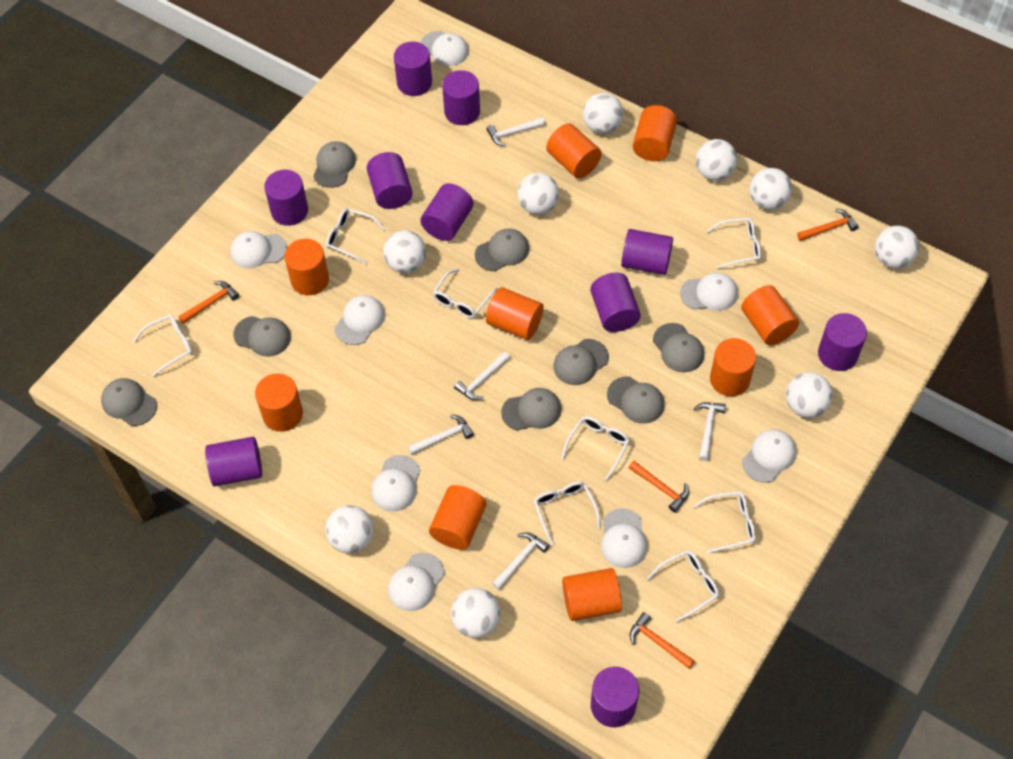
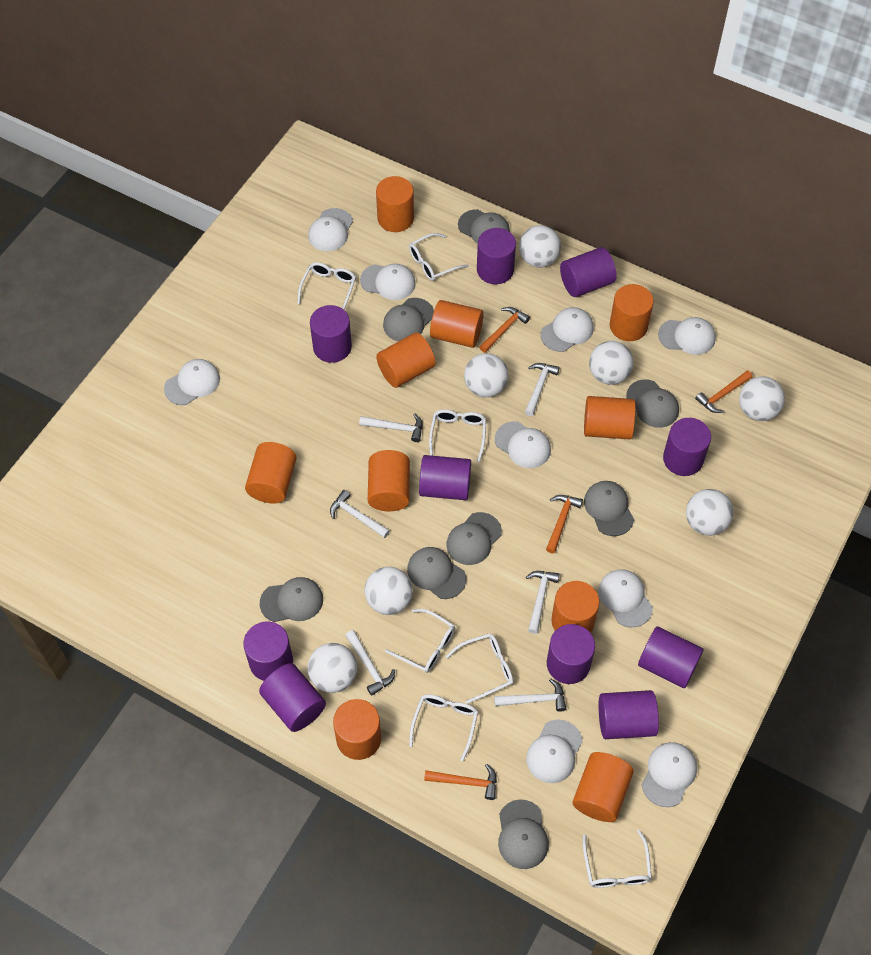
orange cylinder: [255,373,303,432] [284,239,329,295] [429,485,486,550] [486,287,544,340] [546,123,602,178] [562,568,622,621] [633,105,677,161] [710,338,756,396] [741,285,799,345] = 9 -> [245,442,297,504] [333,699,381,760] [368,450,410,511] [376,176,414,232] [376,332,435,388] [430,300,484,348] [551,581,599,633] [573,752,634,822] [584,396,636,439] [610,284,654,341] = 10
white ball: [325,505,374,554] [383,230,426,273] [451,588,501,638] [517,173,559,215] [583,93,623,134] [696,139,738,181] [749,168,792,210] [786,372,833,418] [875,226,919,269] = 9 -> [307,643,357,693] [365,567,413,615] [464,353,508,397] [519,225,561,268] [589,341,634,385] [686,489,734,536] [739,377,785,421] = 7
white cap: [231,231,287,268] [335,295,385,345] [371,455,421,512] [388,552,444,611] [421,31,469,66] [601,508,647,568] [680,273,738,311] [742,429,797,483] = 8 -> [164,359,220,405] [308,208,353,251] [360,264,416,300] [495,421,551,468] [526,719,583,783] [541,307,594,352] [598,569,653,627] [642,742,697,807] [658,317,716,355] = 9
white glasses: [133,315,193,377] [326,208,386,264] [433,269,497,318] [534,481,601,546] [561,416,630,481] [647,550,719,622] [693,491,756,553] [707,218,761,269] = 8 -> [297,262,356,310] [385,609,455,673] [409,233,469,281] [409,694,478,761] [429,409,486,462] [446,633,513,704] [583,830,652,888] = 7
white hammer: [408,414,474,455] [454,351,510,400] [487,117,545,146] [492,532,549,590] [694,402,726,461] = 5 -> [330,490,390,538] [345,630,395,696] [359,413,422,442] [494,679,566,712] [525,363,560,416] [526,571,559,634] = 6

